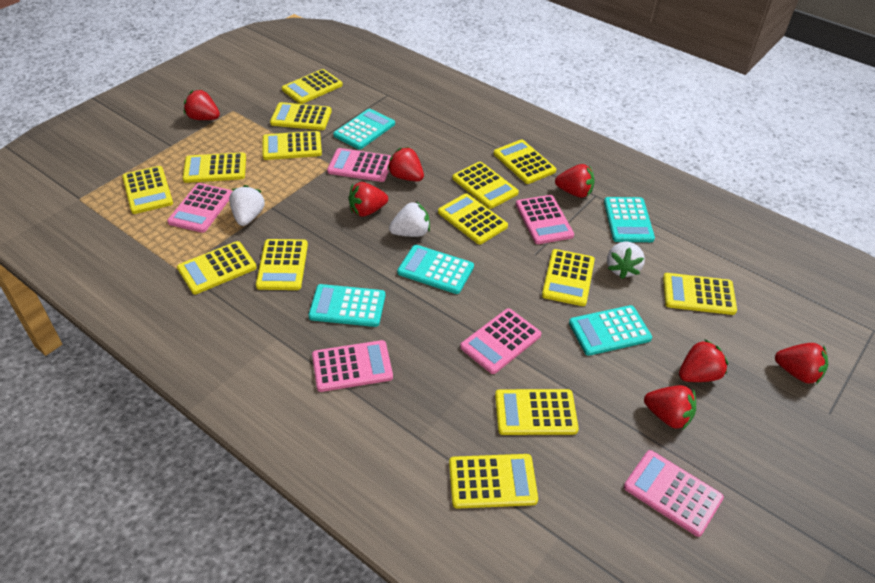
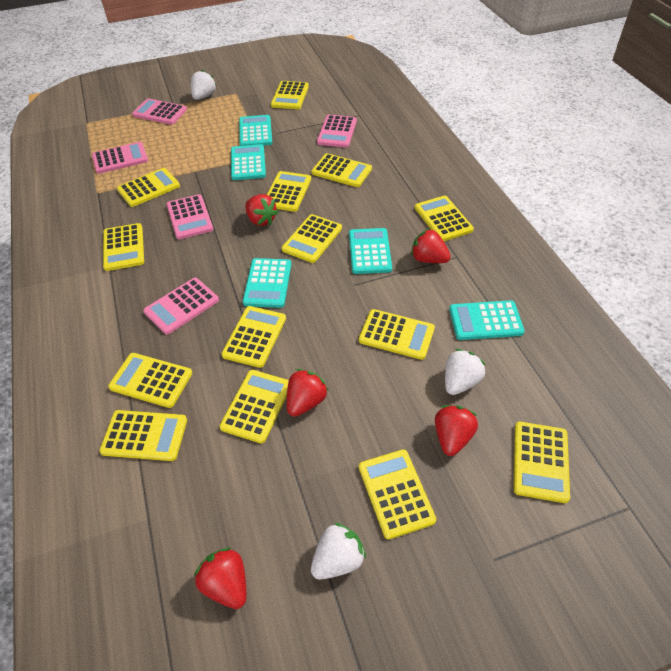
pink calculator: [167,183,232,233] [312,340,393,392] [327,148,391,182] [460,308,541,374] [516,195,574,244] [624,450,724,537] = 6 -> [92,142,148,174] [132,98,187,125] [143,278,219,334] [166,194,213,239] [317,115,357,148] = 5
red strawberry: [184,90,220,120] [348,182,388,217] [387,147,424,181] [555,164,595,198] [644,385,696,429] [679,339,728,382] [775,343,828,384] = 7 -> [194,548,246,609] [245,194,279,226] [287,369,328,417] [411,228,451,263] [435,405,478,456] = 5

